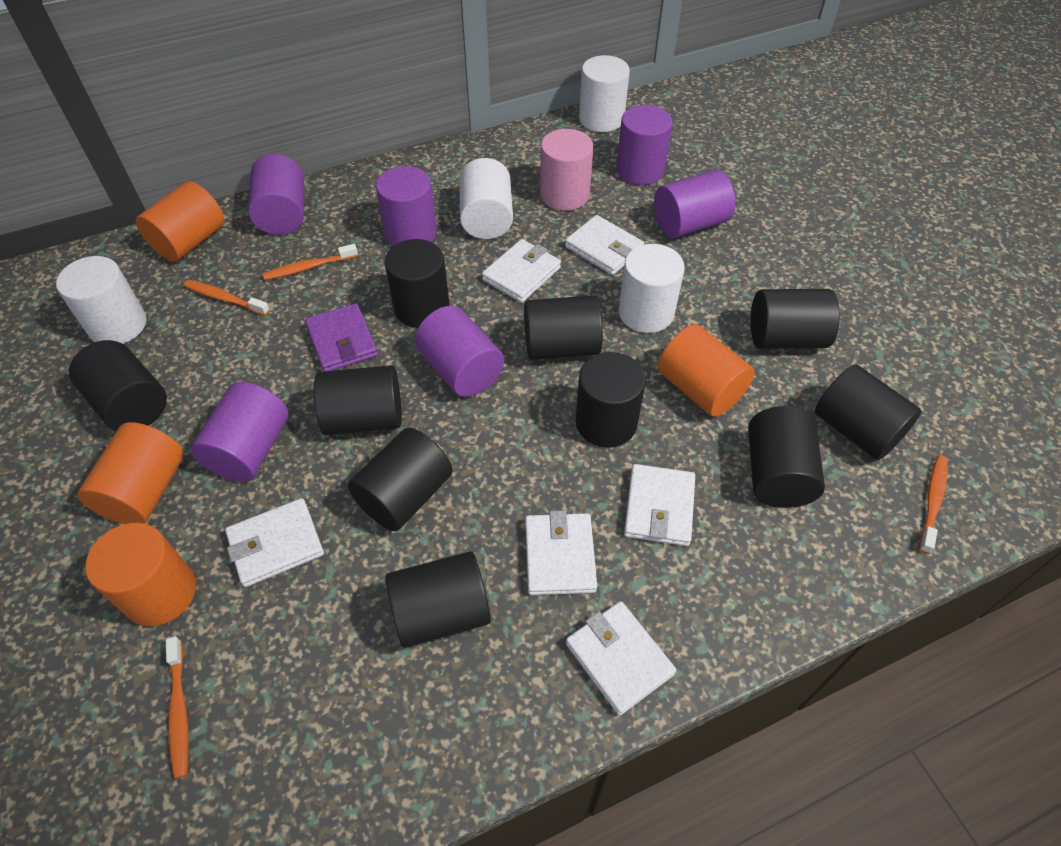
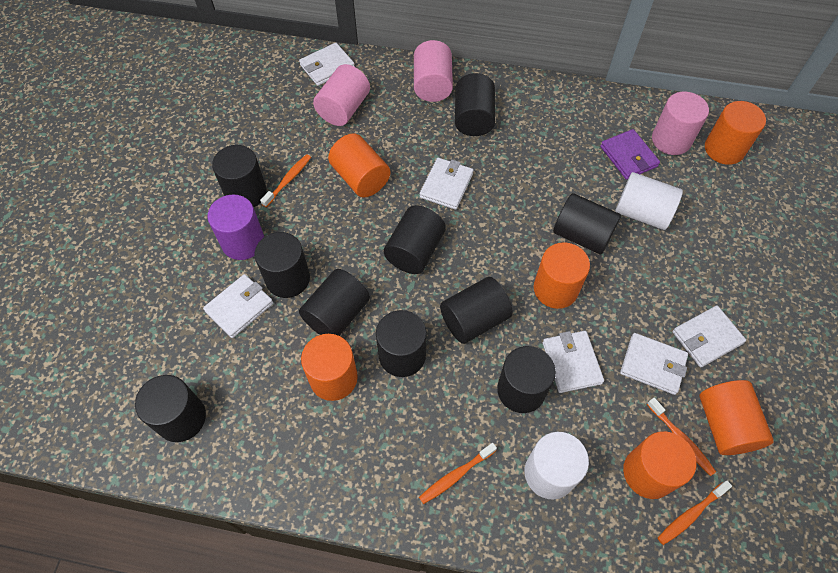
orange cylinder: [77,422,184,524] [85,523,196,627] [136,181,224,262] [658,324,755,417] = 4 -> [301,334,358,401] [328,133,390,197] [534,242,590,309] [623,431,696,499] [699,380,774,455] [705,101,766,165] = 6
pink cylinder: [540,129,593,211] = 1 -> [313,64,370,126] [414,40,453,102] [652,92,709,155] = 3
purple cylinder: [191,382,289,482] [248,154,304,235] [376,166,437,246] [415,306,504,397] [616,105,673,185] [654,170,735,238] = 6 -> [208,194,264,260] = 1
white cylinder: [56,256,146,344] [459,158,513,239] [579,55,630,132] [618,244,685,333] = 4 -> [524,432,589,500] [615,172,683,230] = 2

